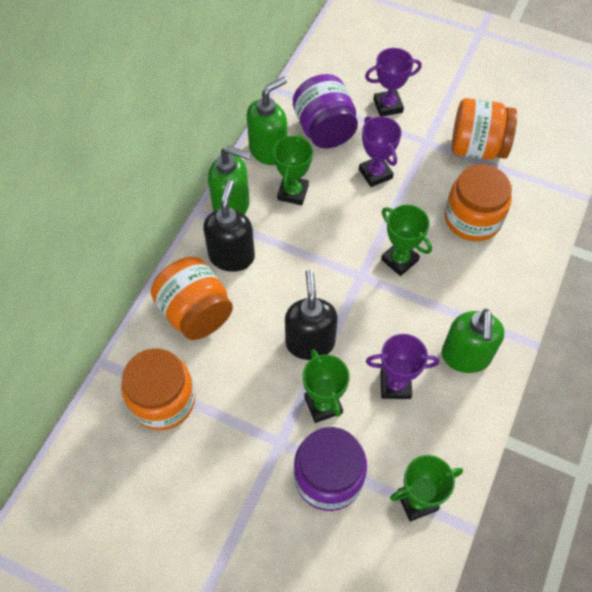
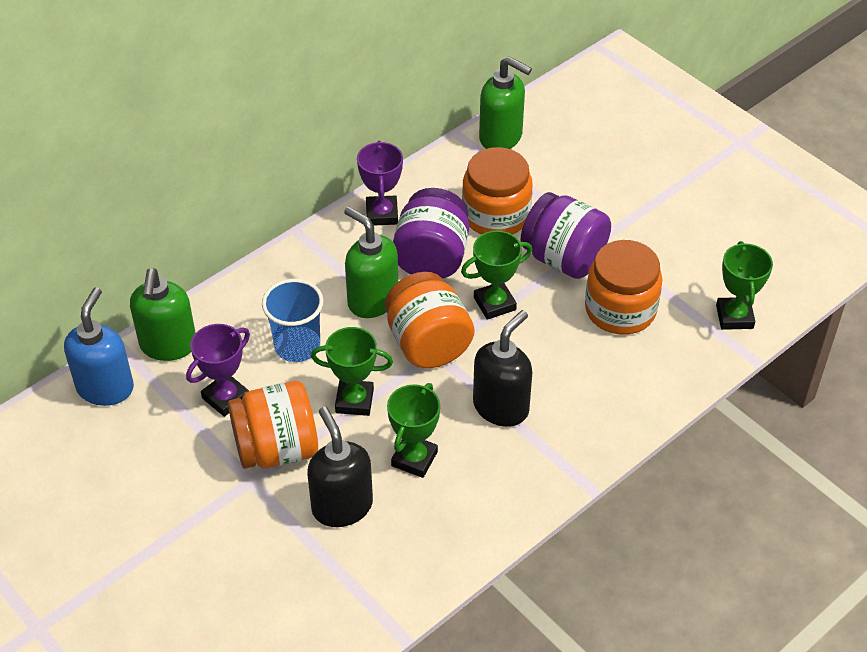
blue cup: none = 0 -> [262,279,323,362] = 1
blue soap dispenser: none = 0 -> [64,287,134,406] = 1
purple trophy: [359,116,402,187] [365,48,422,117] [366,334,439,399] = 3 -> [186,324,250,417] [357,140,403,225] = 2

